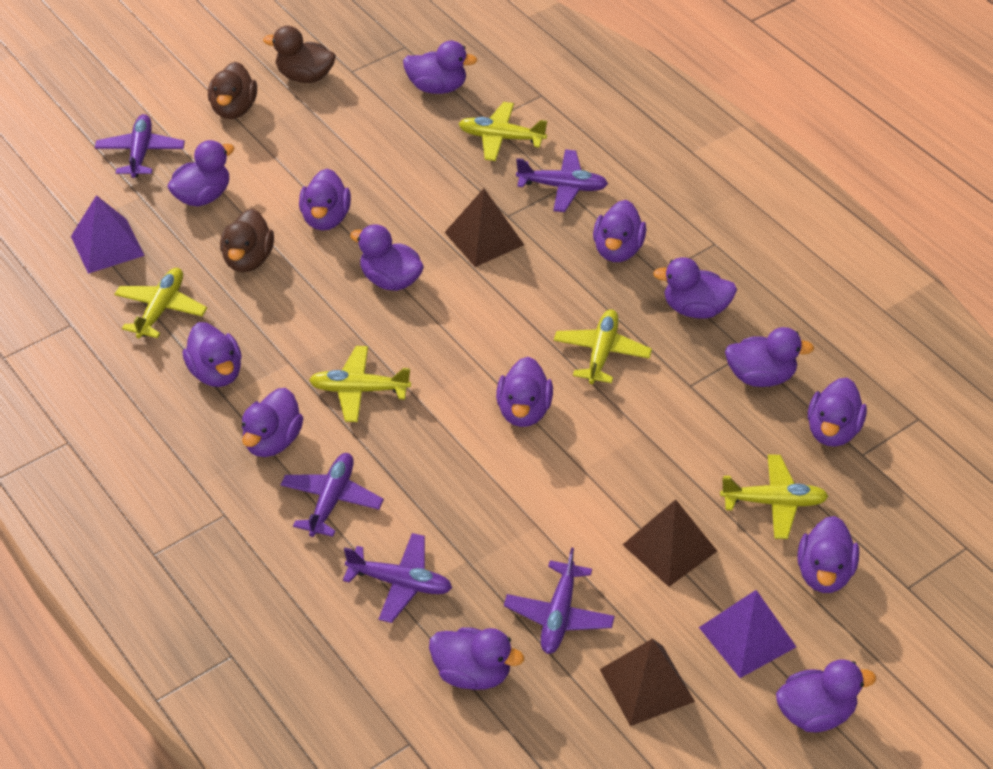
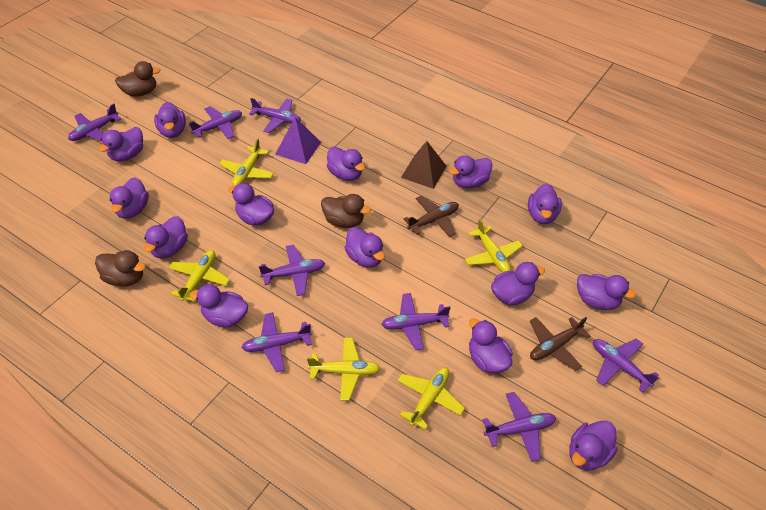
brown plane: none = 0 -> [404,195,459,237] [530,317,590,371] = 2
brown pyramid: [445,188,524,267] [600,639,695,726] [623,499,717,587] = 3 -> [401,141,446,189] = 1
purple plane: [95,114,185,178] [280,453,384,537] [343,533,452,623] [504,547,615,654] [516,149,608,212] = 5 -> [68,104,121,142] [189,106,242,139] [241,312,312,372] [249,98,301,133] [259,245,325,296] [381,293,451,350] [482,392,556,462] [593,339,659,393] = 8
purple pyramid: [71,195,145,274] [699,590,796,678] = 2 -> [275,117,321,164] = 1

